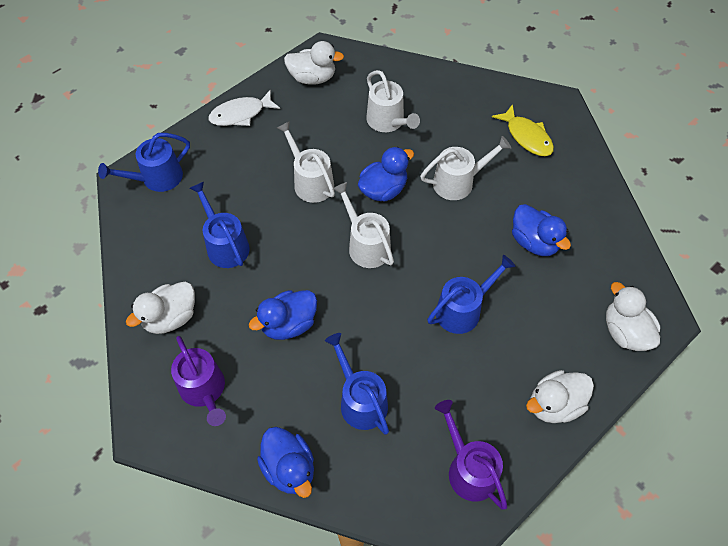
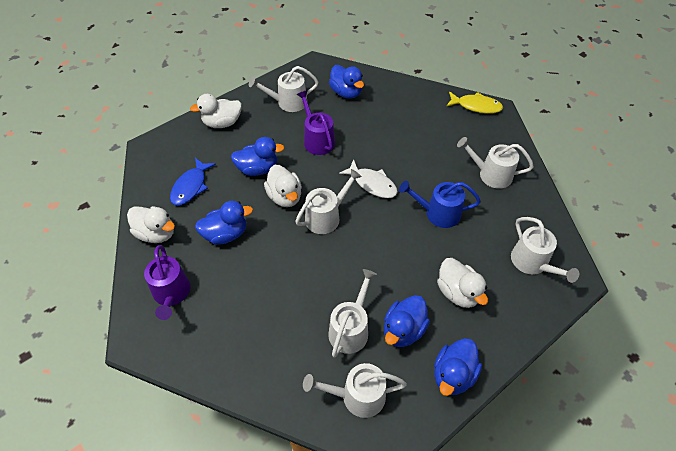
blue duck: [249,290,317,340] [257,427,314,498] [358,147,414,202] [512,204,571,256] = 4 -> [195,201,253,245] [231,137,285,176] [329,65,364,99] [384,295,430,347] [434,338,482,396] = 5
blue fish: none = 0 -> [170,158,216,205] = 1
blue watering can: [98,133,190,192] [190,182,250,268] [325,333,389,435] [427,255,516,334] = 4 -> [399,181,481,228] = 1
white watering can: [277,121,335,203] [333,182,394,268] [366,70,420,132] [420,136,511,200] = 4 -> [249,66,318,112] [295,169,362,234] [303,363,407,418] [328,269,377,358] [457,137,534,189] [511,217,579,283] = 6

